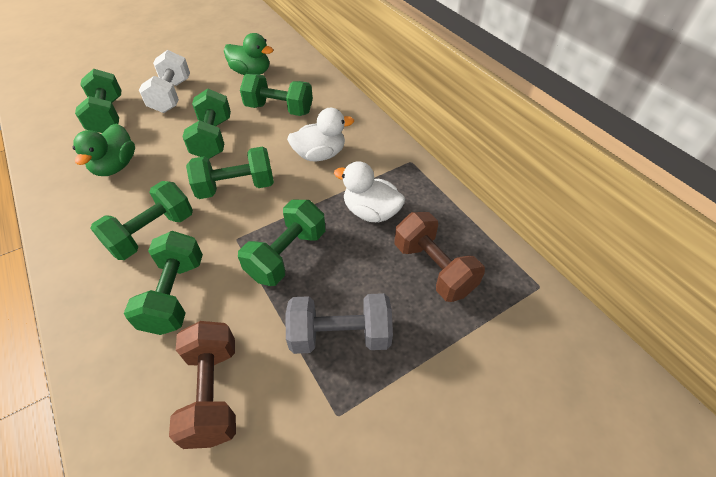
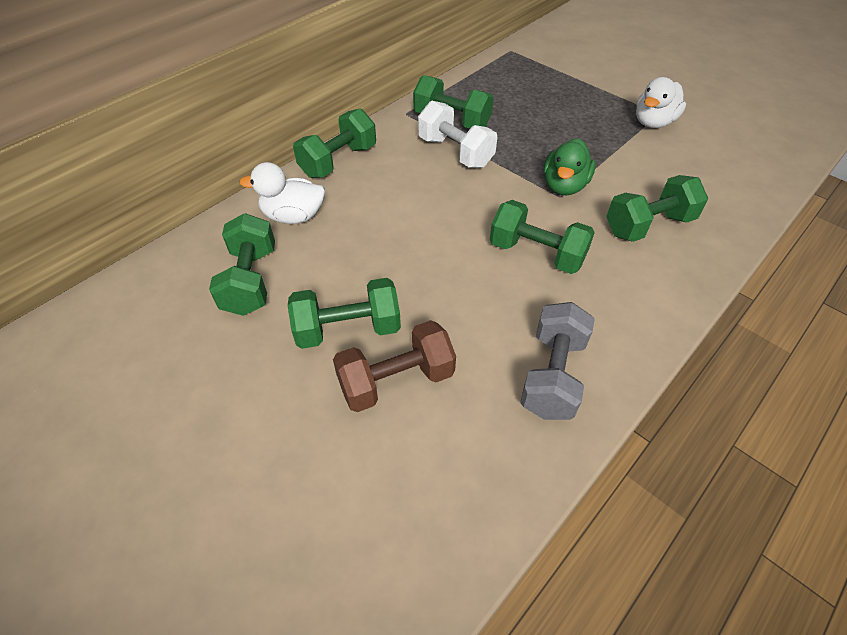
brown dumbbell: [169,321,236,449] [395,212,485,302] = 2 -> [333,320,456,412] = 1
green duck: [72,124,135,176] [224,33,273,75] = 2 -> [544,138,596,195] = 1
green dumbbell: [75,69,121,133] [90,181,193,260] [124,231,203,335] [182,89,231,159] [186,147,274,199] [238,200,325,286] [240,74,313,116] = 7 -> [209,213,275,316] [288,278,401,349] [293,108,376,178] [413,75,494,129] [490,200,595,274] [606,175,708,242] = 6

